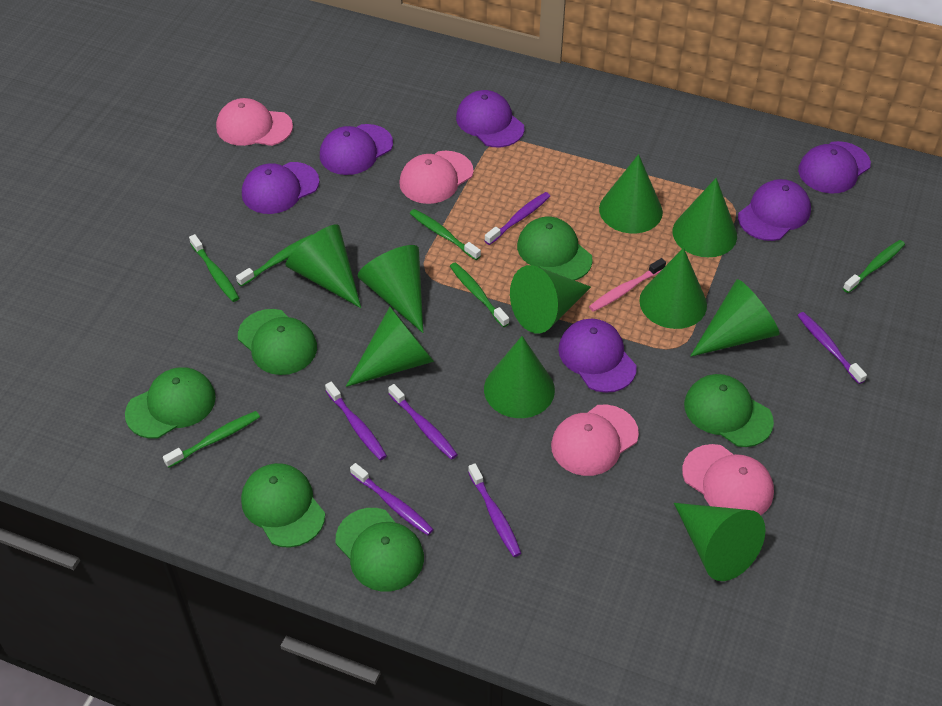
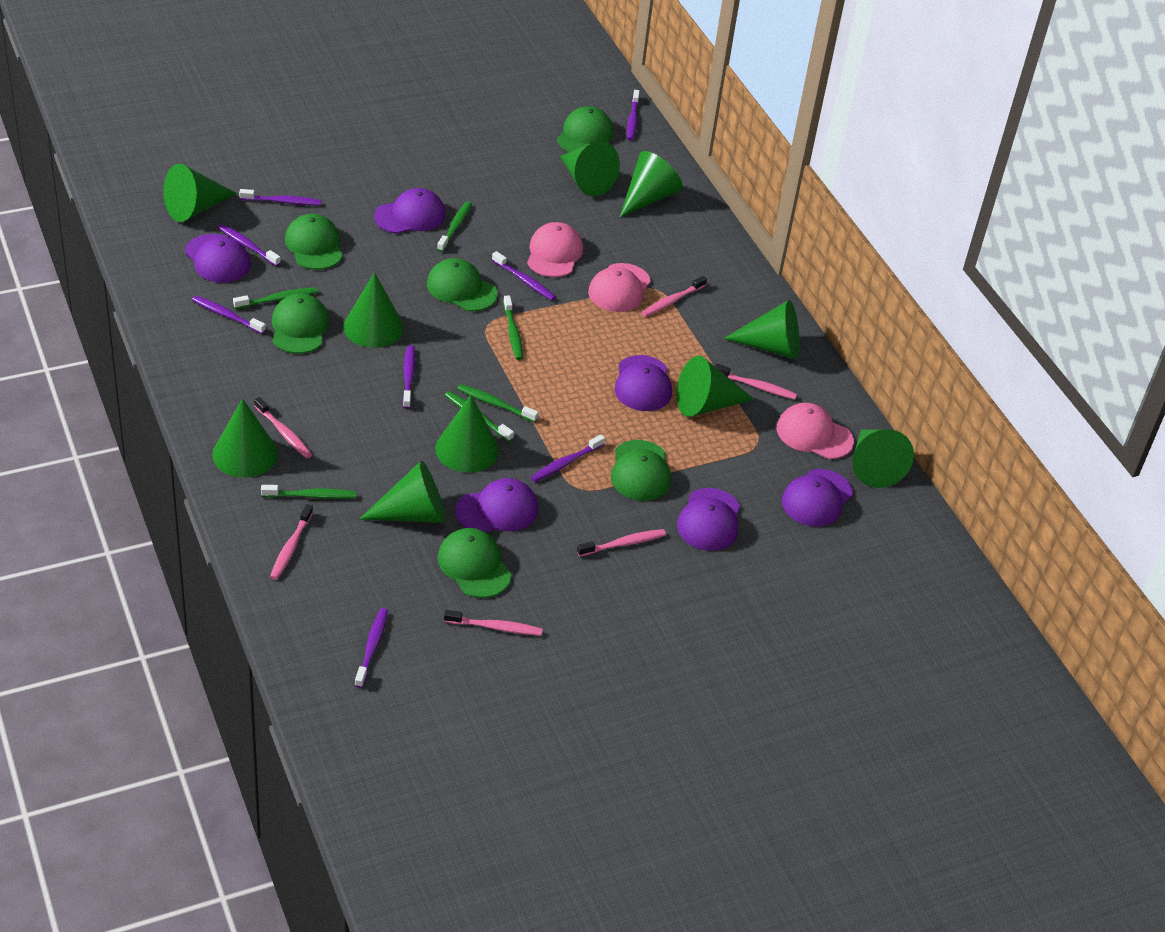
pink cap: [216,98,293,146] [399,151,473,204] [551,404,639,476] [682,444,774,515] = 4 -> [527,222,583,277] [588,263,651,312] [777,403,854,459] = 3
pink toothbrush: [589,258,666,312] = 1 -> [254,397,312,459] [270,504,313,580] [444,610,542,636] [577,529,666,557] [642,276,707,317] [715,364,797,400] = 6
purple toothbrush: [325,382,387,460] [350,463,434,535] [388,384,458,460] [468,463,521,557] [485,192,550,245] [797,312,867,384] = 6 -> [192,296,266,334] [218,224,281,266] [239,189,321,205] [354,608,388,688] [403,345,415,409] [492,251,556,300] [531,434,605,482] [627,90,640,141] = 8

